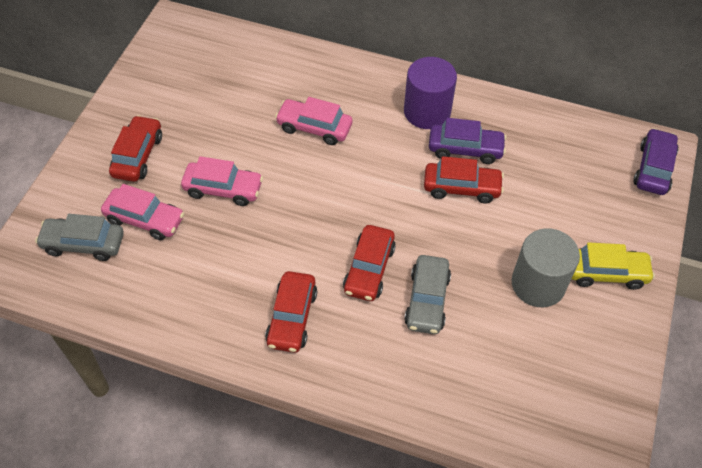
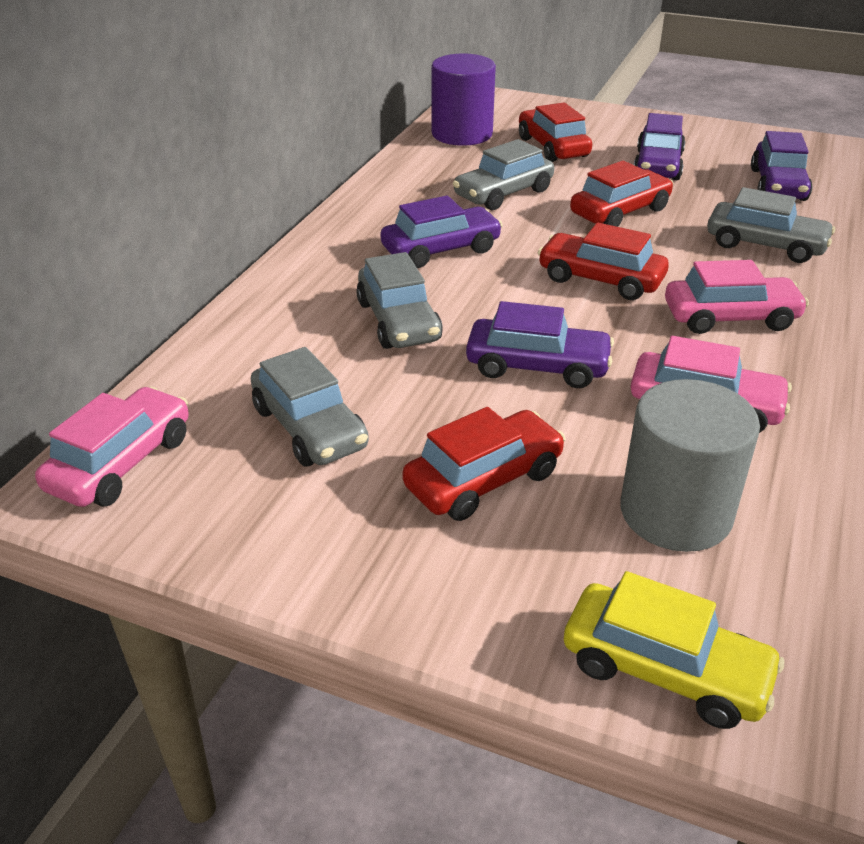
grey car: [35,214,124,261] [404,255,451,334] = 2 -> [251,347,369,467] [356,252,443,349] [453,139,554,210] [707,187,835,263] = 4
purple car: [429,118,506,164] [633,128,679,195] = 2 -> [380,196,503,268] [466,301,614,388] [634,113,685,180] [751,131,812,201] = 4

